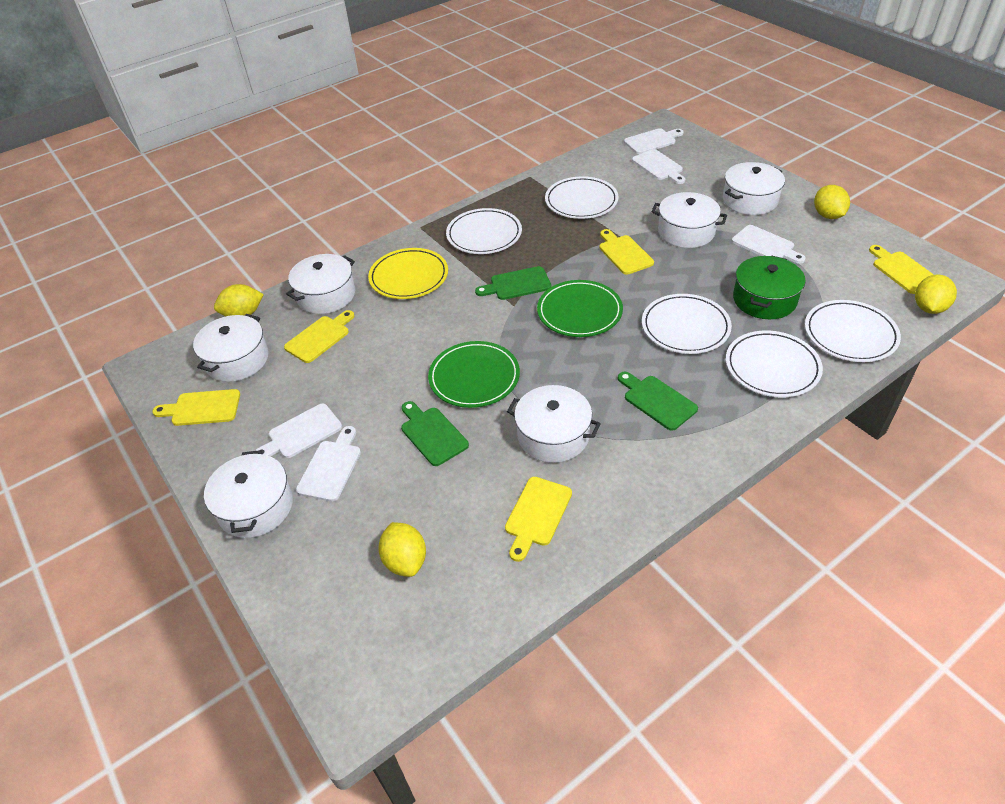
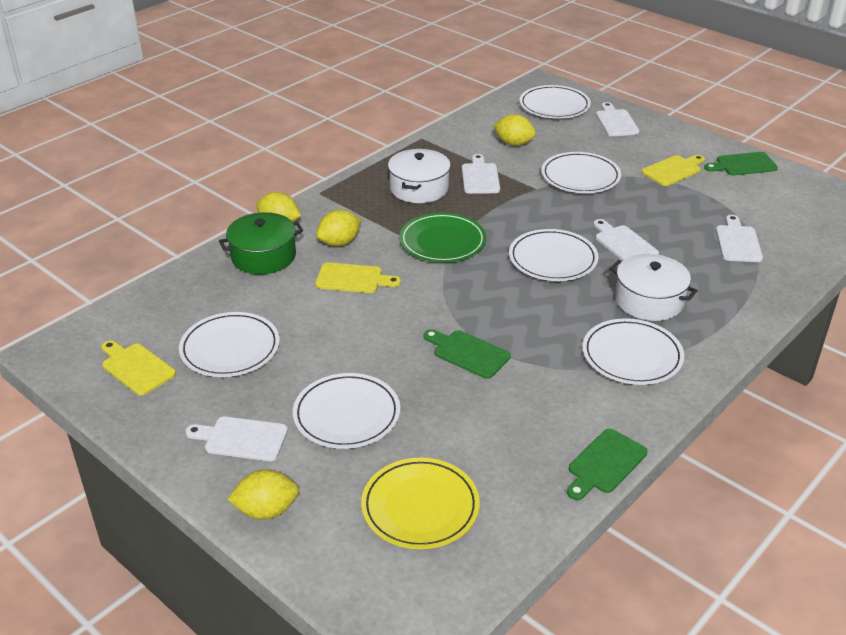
green plate: [428,341,520,408] [537,280,623,337] = 2 -> [399,213,486,262] = 1
white plate: [446,208,522,254] [545,176,619,219] [642,294,732,354] [726,331,823,397] [805,300,901,362] = 5 -> [179,312,280,377] [293,373,400,449] [509,229,599,281] [519,85,591,118] [541,152,621,193] [582,318,684,385] = 6
white pot: [193,314,269,382] [204,450,293,538] [286,254,355,314] [507,385,601,463] [652,192,727,248] [723,162,785,215] = 6 -> [388,149,451,203] [610,254,698,321] = 2
yellow cutting board: [152,389,240,426] [284,310,354,363] [505,477,572,562] [599,229,654,275] [869,245,934,294] = 5 -> [101,340,176,396] [315,262,401,293] [642,155,705,186] = 3

